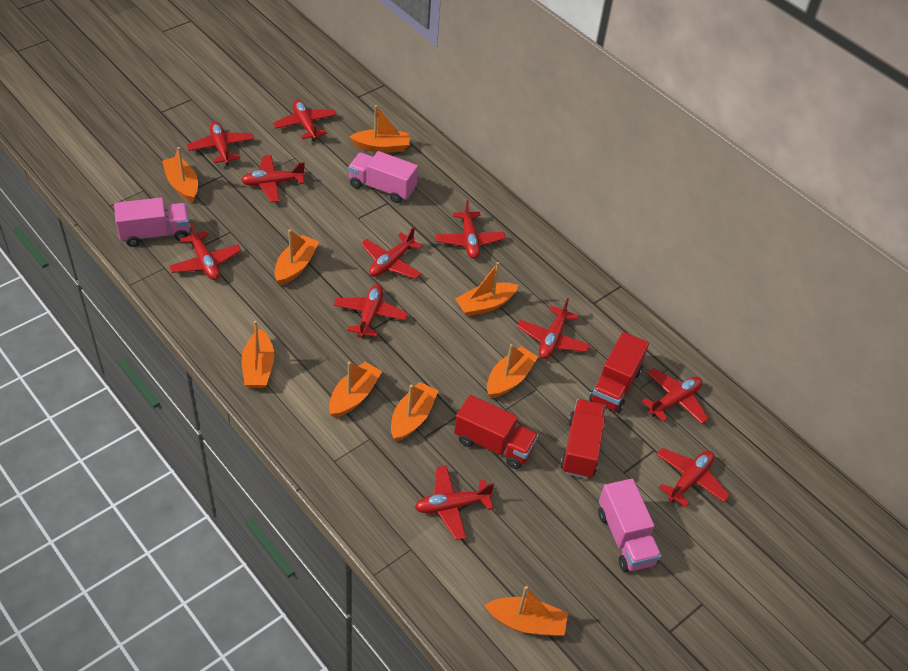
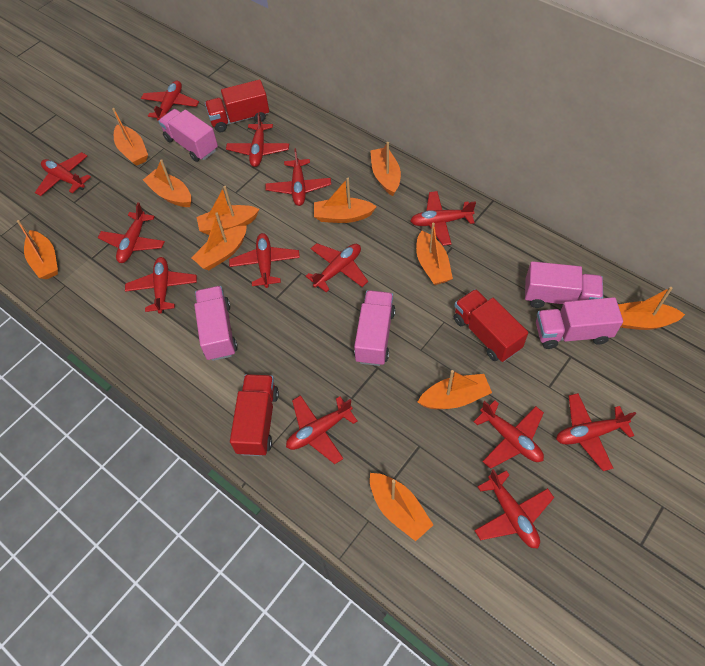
orange boat: [162,147,198,203] [242,320,274,388] [274,229,319,285] [329,362,382,418] [349,105,410,153] [391,382,438,442] [455,262,519,317] [484,586,568,636] [487,344,538,398] = 9 -> [17,220,58,279] [112,108,148,166] [143,159,191,207] [192,212,247,270] [197,186,259,235] [314,178,377,223] [370,142,401,196] [370,473,433,541] [416,222,453,285] [418,370,492,409] [618,287,685,330] = 11
pink truck: [114,197,190,247] [348,151,418,203] [598,479,662,572] = 3 -> [158,109,218,162] [194,286,237,361] [354,290,395,366] [525,261,603,308] [536,297,623,349] = 5
red plane: [169,222,241,280] [187,122,254,166] [241,155,305,202] [273,100,337,141] [334,284,408,338] [361,227,423,279] [415,466,494,540] [435,200,505,259] [517,298,590,359] [642,368,709,424] [656,448,730,507] = 11 -> [35,152,91,196] [98,202,165,263] [125,257,197,314] [141,81,199,121] [226,112,289,167] [229,233,300,288] [265,148,331,206] [286,395,357,464] [306,243,368,292] [410,191,476,246] [474,400,544,469] [474,469,554,548] [556,393,636,471] = 13

